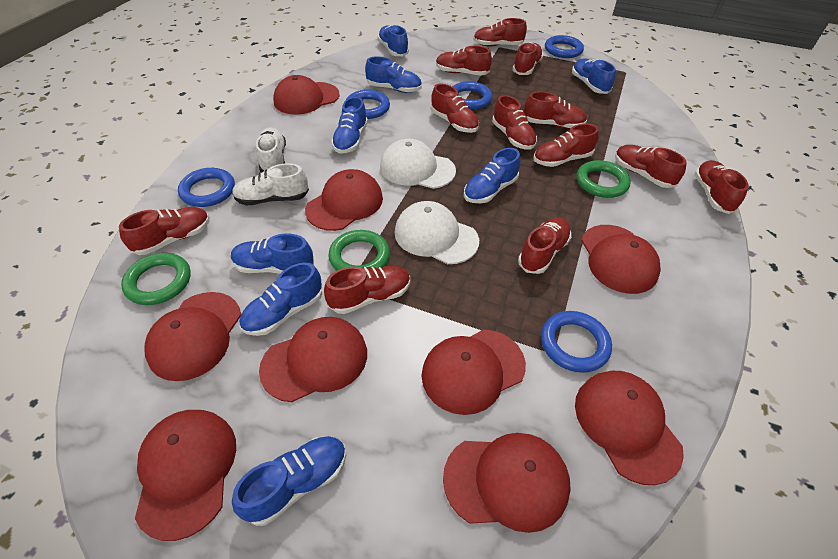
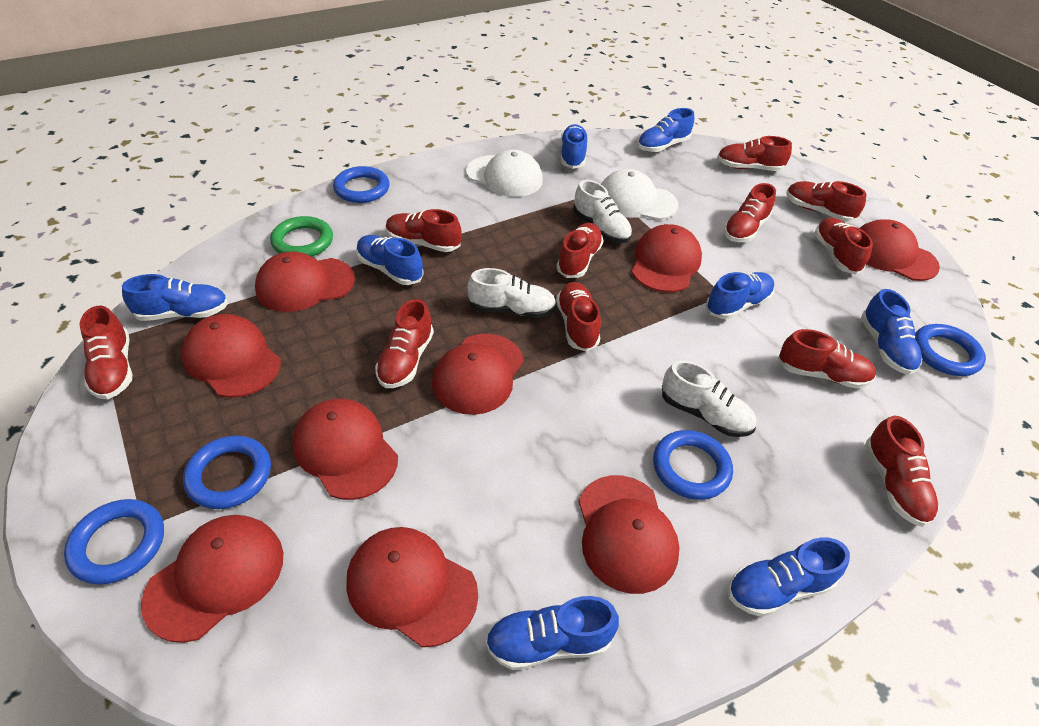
green ring: [121,253,191,305] [328,230,390,271] [577,160,631,198] = 3 -> [270,216,333,257] = 1
red shoe: [119,207,210,255] [324,266,410,314] [431,83,479,133] [436,46,492,76] [473,18,527,46] [492,95,537,150] [512,42,543,75] [518,217,571,274] [524,92,587,129] [533,124,599,167] [615,145,687,188] [694,160,749,214] = 12 -> [80,306,132,399] [375,299,434,388] [386,209,462,252] [556,223,604,278] [556,282,601,352] [717,136,792,171] [724,183,776,242] [778,329,876,389] [786,181,866,222] [814,217,873,274] [865,415,939,527] = 11
white shoe: [232,163,309,205] [256,128,286,173] = 2 -> [467,268,556,318] [573,180,632,243] [662,361,756,437] = 3

